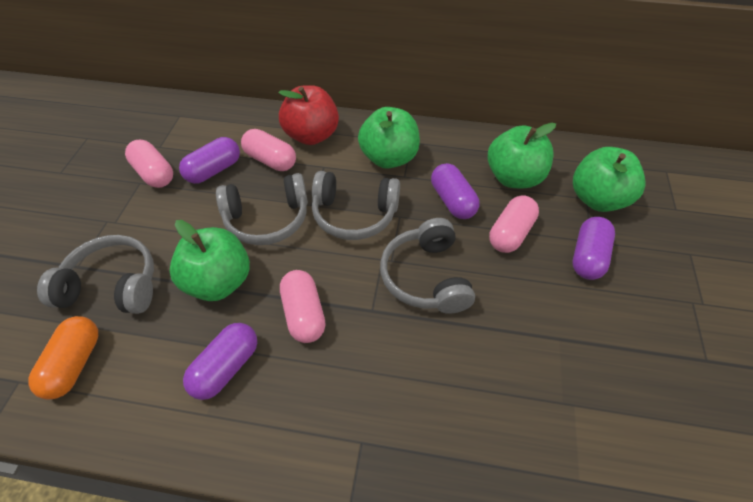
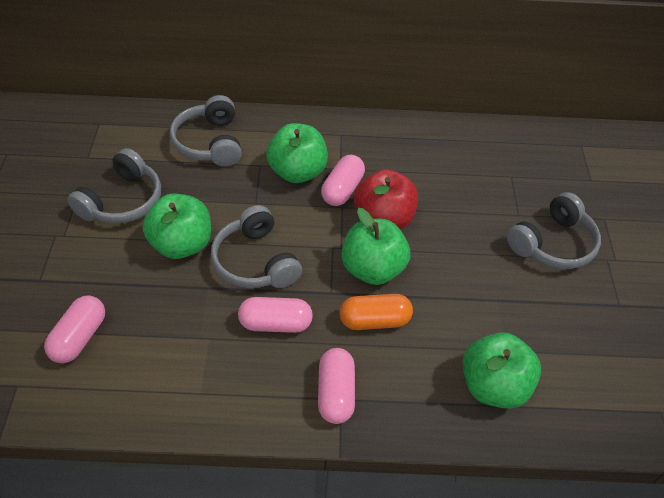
purple capsule: [179,137,240,184] [183,323,257,400] [431,163,480,219] [573,217,615,280] = 4 -> none = 0

